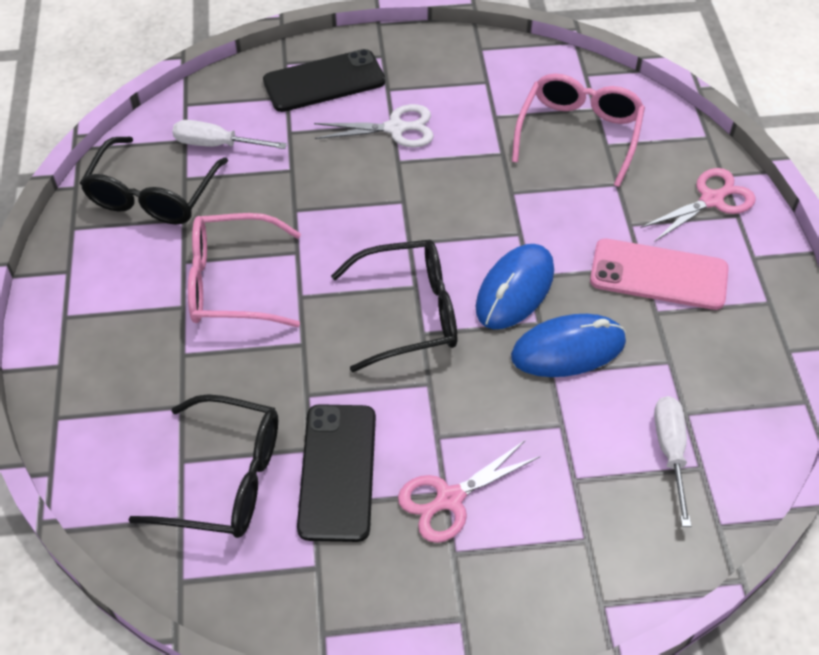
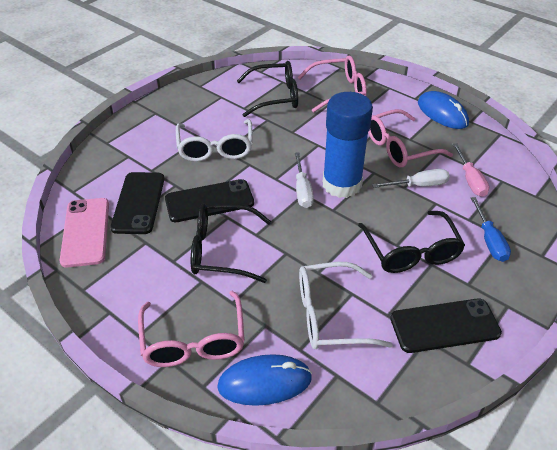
black phone: [263,49,385,112] [297,404,376,542] = 2 -> [110,172,165,234] [165,179,254,222] [390,299,502,353] = 3
blue glue stick: none = 0 -> [323,92,373,198] = 1
blue screwdriver: none = 0 -> [471,197,511,262] = 1
pink glasses: [188,213,301,327] [512,73,645,187] = 2 -> [138,290,245,367] [298,56,367,112] [368,109,453,167] = 3
pink scissors: [398,440,540,543] [641,168,756,242] = 2 -> none = 0
pink screwdriver: none = 0 -> [452,143,490,197] = 1
white glasses: none = 0 -> [176,119,252,162] [299,262,393,349] = 2
white scissors: [314,104,434,148] = 1 -> none = 0

